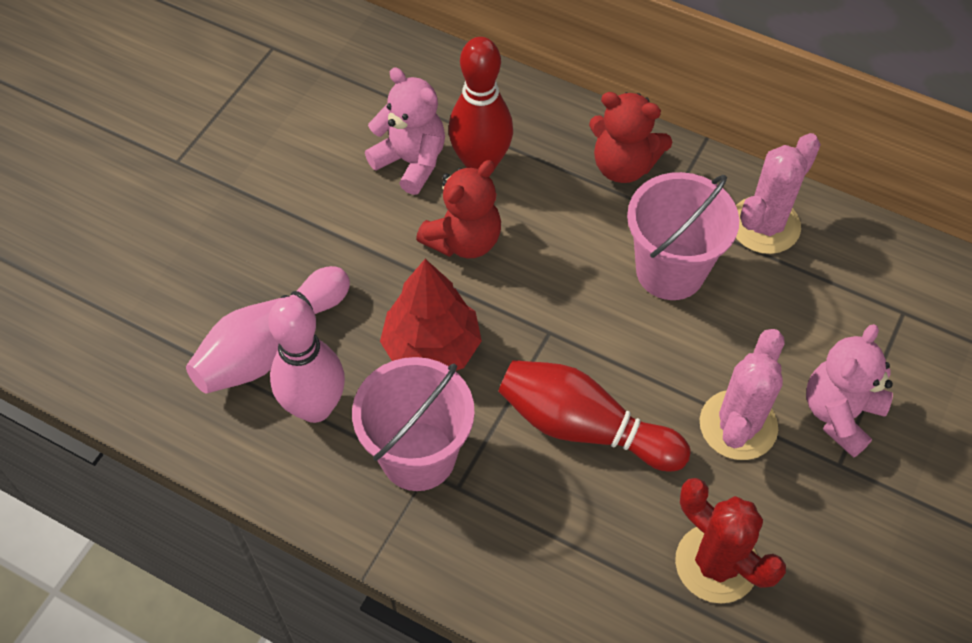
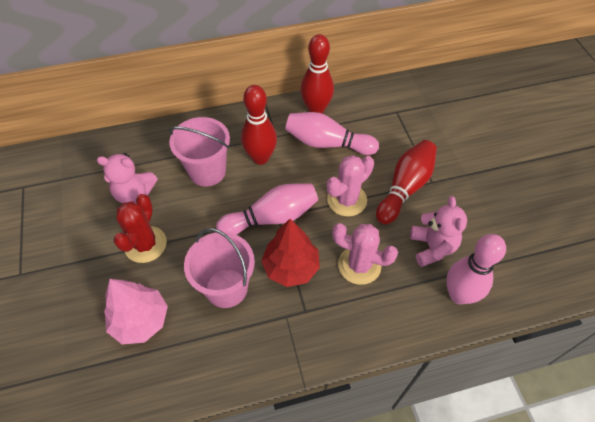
pink bowling pin: [186,266,350,394] [268,296,345,423] = 2 -> [216,183,318,235] [285,112,379,155] [446,234,506,304] = 3
pink tree: none = 0 -> [104,279,168,345] = 1
red bowling pin: [448,37,513,170] [498,360,691,472] = 2 -> [241,85,277,165] [300,34,334,113] [376,140,437,224] = 3
red teddy bear: [416,160,501,259] [589,92,672,183] = 2 -> none = 0

